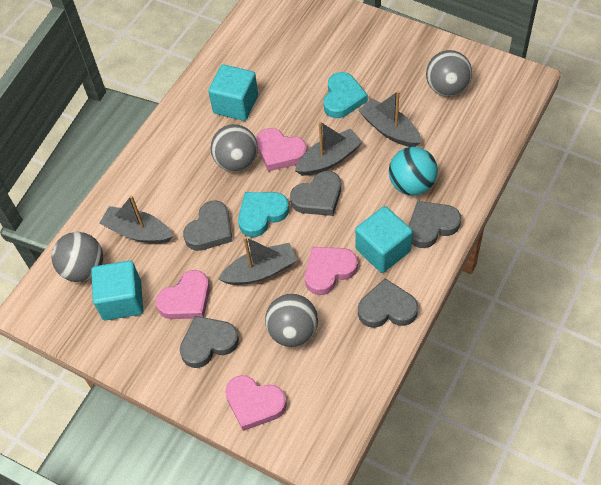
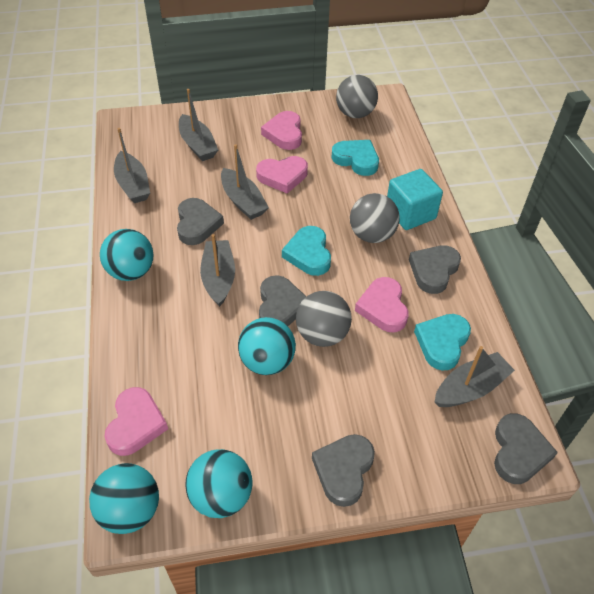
grey ball: [52,232,103,282] [211,124,258,172] [265,294,318,347] [426,50,472,96] = 4 -> [296,291,352,347] [336,75,378,118] [350,193,399,243] = 3
grey boat: [99,195,173,243] [218,237,297,285] [295,121,362,176] [358,91,421,147] = 4 -> [114,128,150,203] [179,89,218,161] [200,234,235,307] [221,145,269,220] [435,346,515,407] = 5
turquoise ball: [389,147,438,195] = 1 -> [89,463,159,534] [100,229,153,281] [186,449,252,518] [238,317,296,375] = 4
turquoise cube: [91,260,143,320] [208,64,258,121] [355,206,413,273] = 3 -> [387,169,443,230] = 1
turquoise heart: [238,192,289,237] [324,72,368,118] = 2 -> [282,226,331,276] [332,140,379,176] [414,314,471,371] = 3

